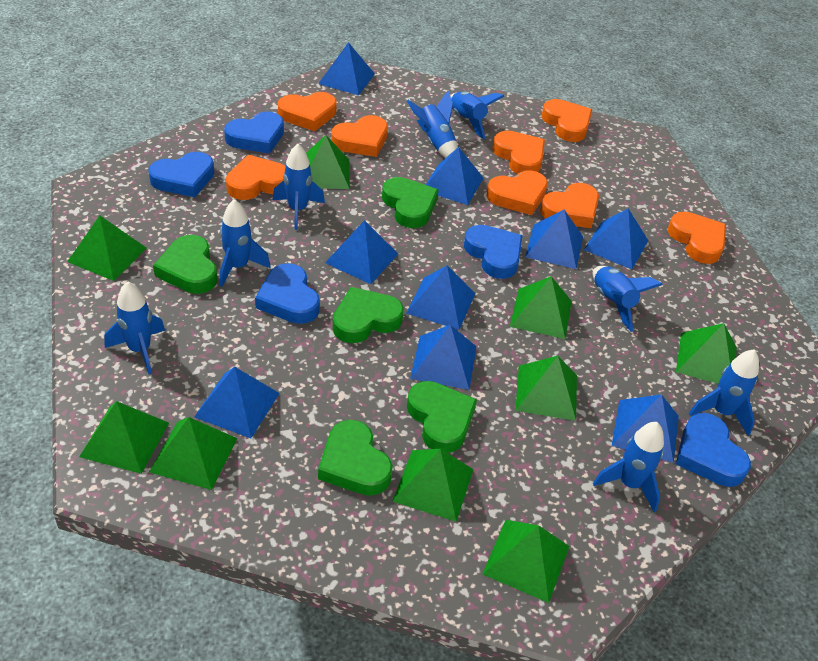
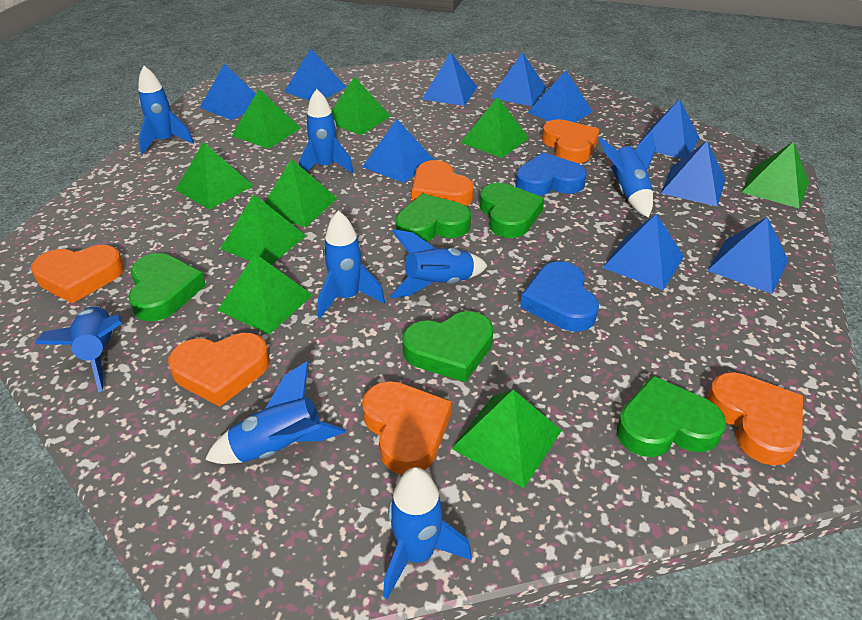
blue heart: [148,152,214,197] [224,112,284,154] [255,263,320,324] [464,225,523,279] [676,413,751,487] = 5 -> [516,152,587,196] [520,261,599,332] = 2
blue pyramid: [194,367,280,438] [318,42,375,95] [325,220,398,284] [406,266,475,330] [410,325,476,390] [426,147,483,205] [525,210,583,269] [584,208,648,269] [612,394,679,463] = 9 -> [200,64,256,120] [284,49,346,101] [362,119,434,183] [422,52,477,106] [490,52,546,106] [528,70,593,122] [603,214,684,290] [637,99,700,159] [661,141,726,207] [707,217,789,294] = 10
orange heart: [226,155,286,200] [278,92,337,131] [331,115,388,157] [486,170,548,215] [493,131,545,174] [540,183,599,228] [542,99,592,142] [668,212,726,264] = 8 -> [31,245,124,303] [168,333,270,407] [362,381,451,474] [412,160,474,206] [542,119,599,163] [707,372,803,465] = 6

